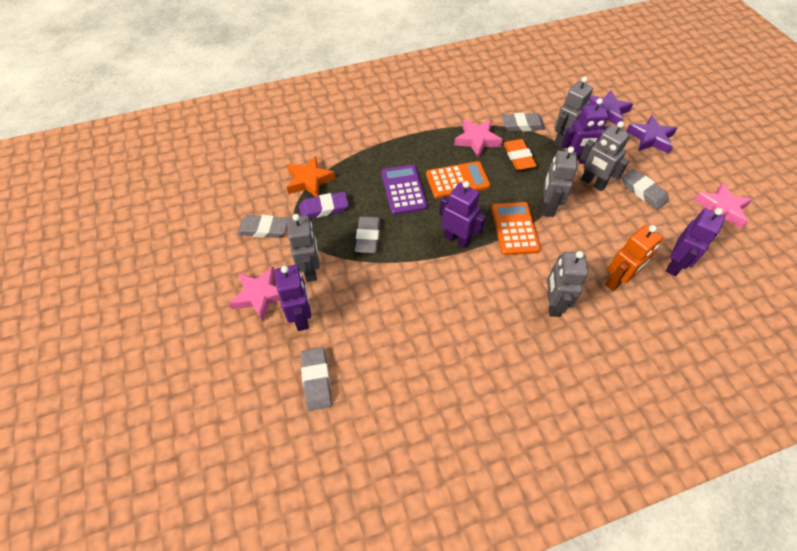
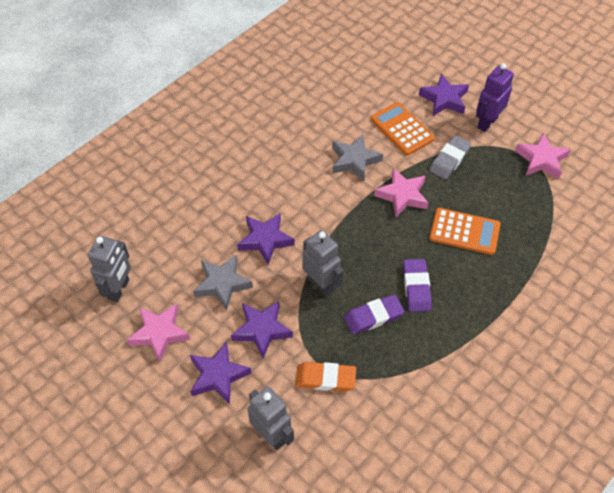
grey eraser: [237,215,288,238] [301,348,332,411] [355,216,380,253] [501,113,545,132] [622,169,669,210] = 5 -> [429,135,471,179] = 1
grey robot: [287,214,320,282] [544,146,578,217] [547,251,588,317] [554,76,593,147] [580,121,630,191] = 5 -> [88,236,131,302] [247,386,294,450] [302,230,344,296] = 3
grey star: none = 0 -> [193,255,253,311] [332,134,383,181] = 2
orange robot: [605,225,663,291] = 1 -> none = 0
orange star: [287,156,336,197] = 1 -> none = 0
purple calculator: [381,165,427,215] = 1 -> none = 0
purple eraser: [299,192,349,218] = 1 -> [344,294,404,335] [403,259,432,312] = 2
purple robot: [275,265,311,331] [439,181,486,249] [562,98,609,164] [666,208,725,276] = 4 -> [476,63,514,132] = 1
purple star: [589,90,633,125] [626,115,677,154] = 2 -> [190,341,251,404] [231,301,293,359] [237,213,295,264] [419,74,469,116] = 4

